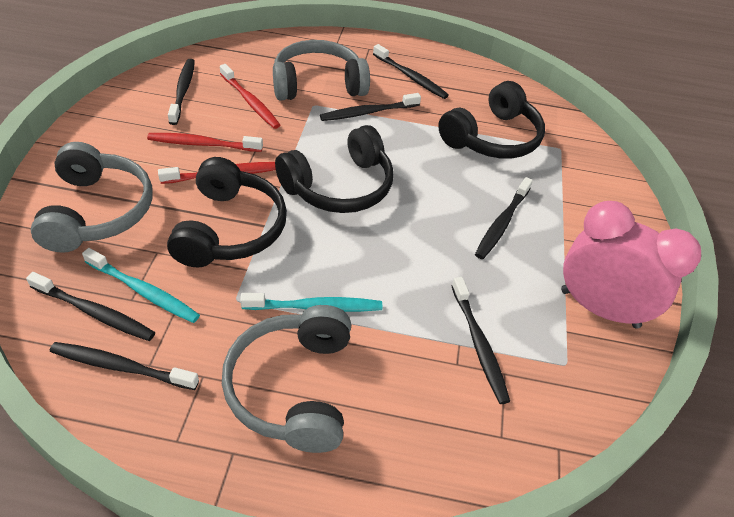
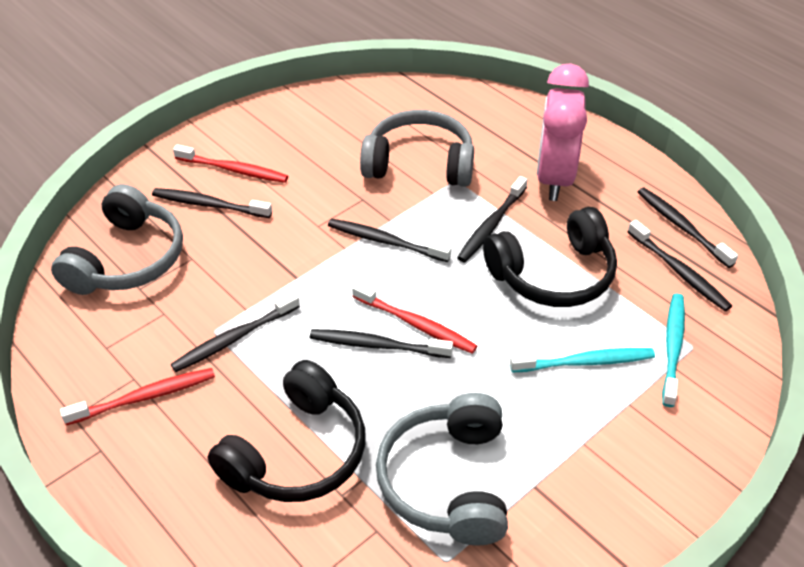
black headphones: [167,157,287,268] [275,125,394,213] [438,81,545,158] = 3 -> [207,360,366,502] [483,207,617,307] = 2

